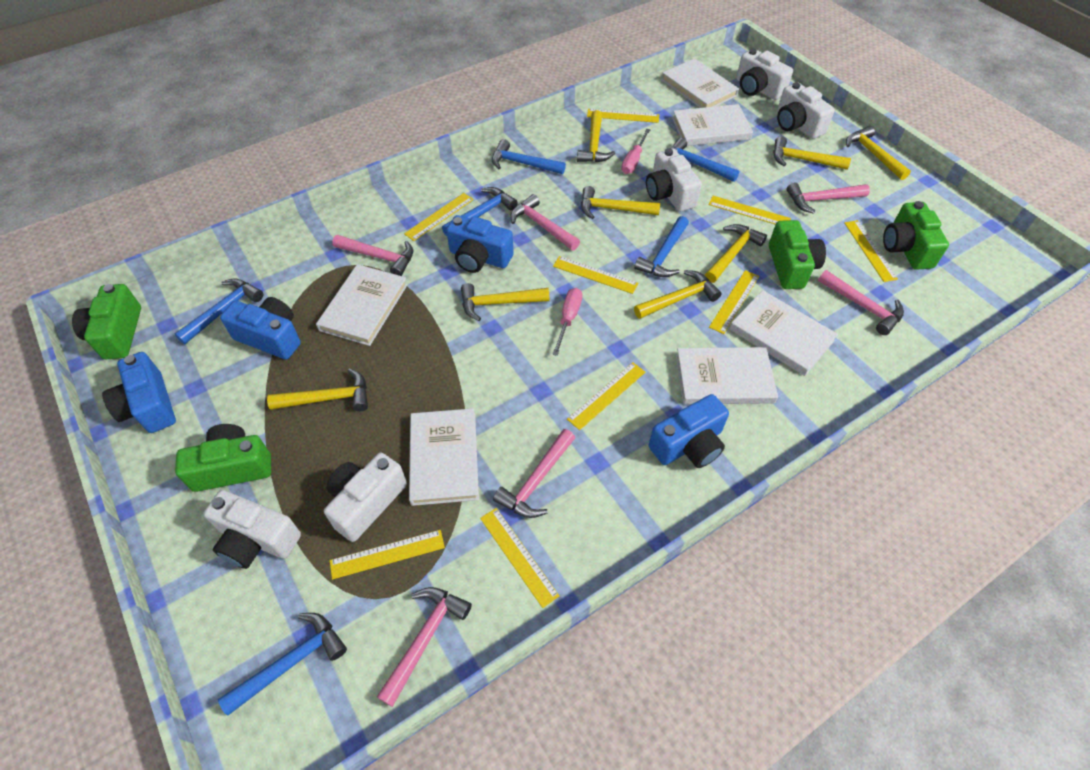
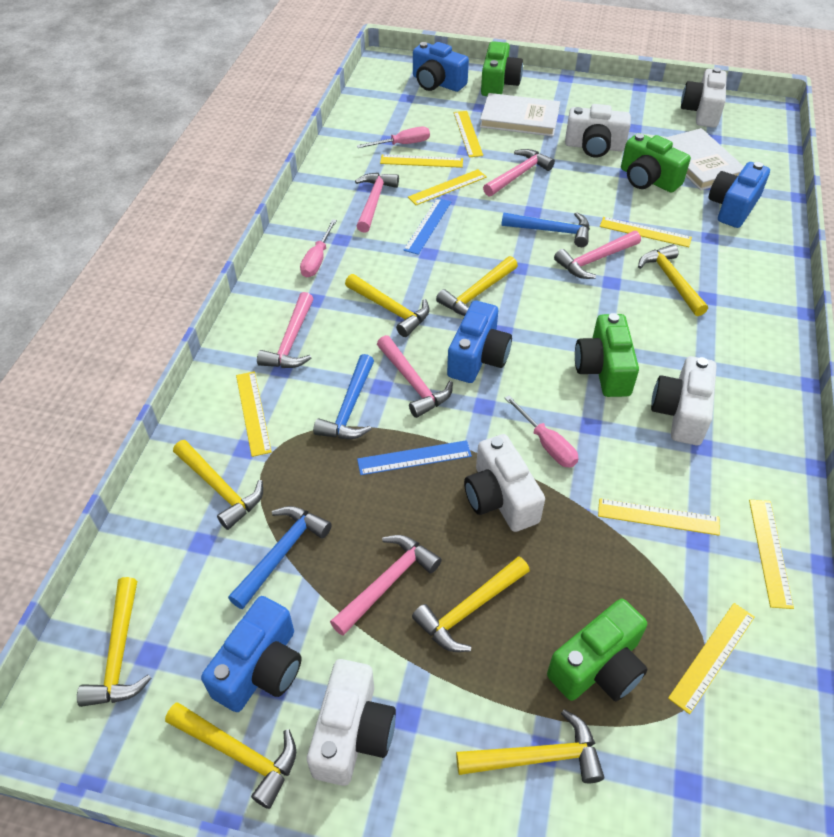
blue hammer: [175,278,263,344] [218,613,347,716] [442,187,518,236] [492,139,566,174] [634,216,689,277] [670,138,739,182] = 6 -> [228,506,332,609] [313,354,374,439] [501,212,590,247] = 3
blue ruler: none = 0 -> [357,440,472,475] [403,198,451,255] = 2
pink screwdriver: [552,288,582,356] [621,129,650,174] = 2 -> [300,219,337,278] [357,127,430,148] [505,395,579,468] = 3
white book: [316,264,408,346] [409,408,479,506] [662,58,739,108] [672,104,753,146] [676,347,778,405] [729,290,838,376] = 6 -> [480,93,560,136] [665,128,744,190] = 2
yellow ruler: [330,530,445,579] [404,193,474,241] [480,508,559,608] [553,256,638,294] [567,362,645,430] [587,109,659,123] [709,196,791,225] [709,270,759,334] [844,220,898,282] = 9 -> [236,371,272,457] [380,155,463,168] [408,169,487,205] [454,111,483,157] [598,498,720,536] [600,217,692,247] [668,603,755,714] [749,500,794,609] = 8

